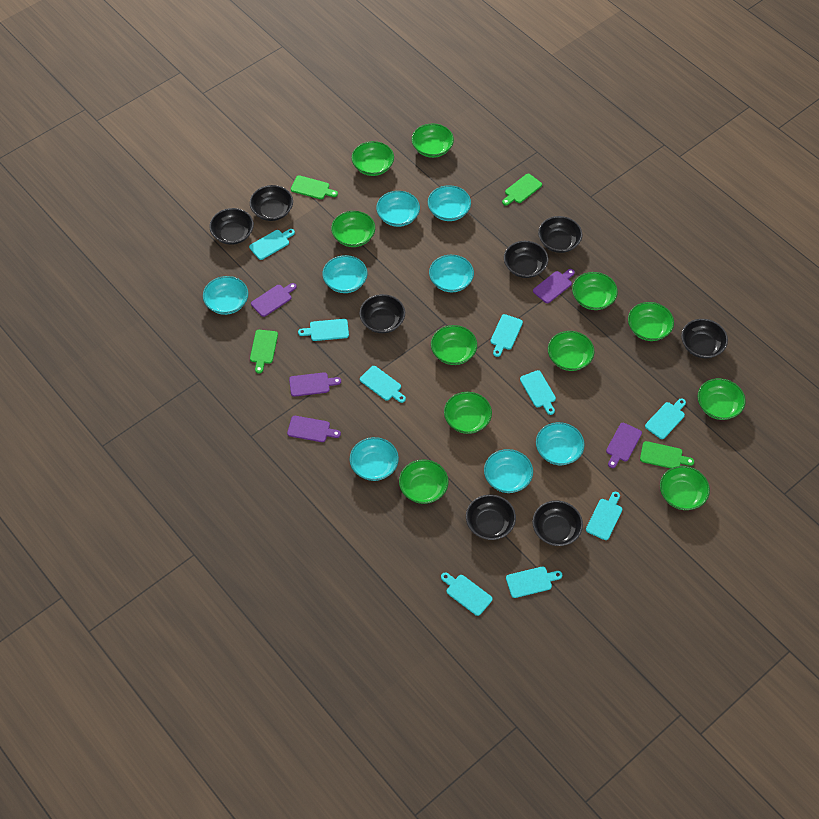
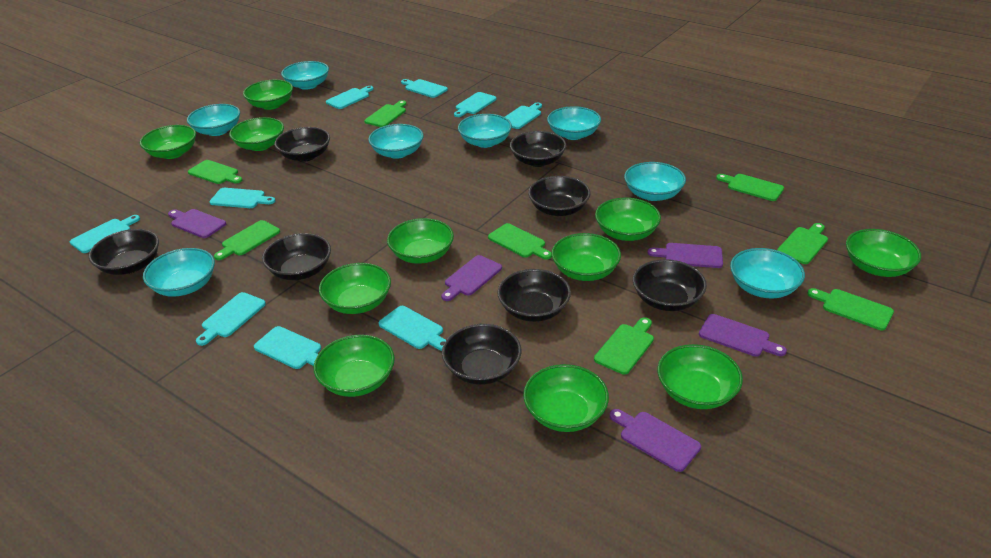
green cutting board: [250,330,278,373] [291,175,338,199] [502,174,542,206] [640,441,694,468] = 4 -> [188,160,242,184] [214,220,280,260] [364,100,406,127] [488,223,552,260] [594,317,654,374] [716,174,784,201] [777,223,828,264] [807,288,894,330] = 8

